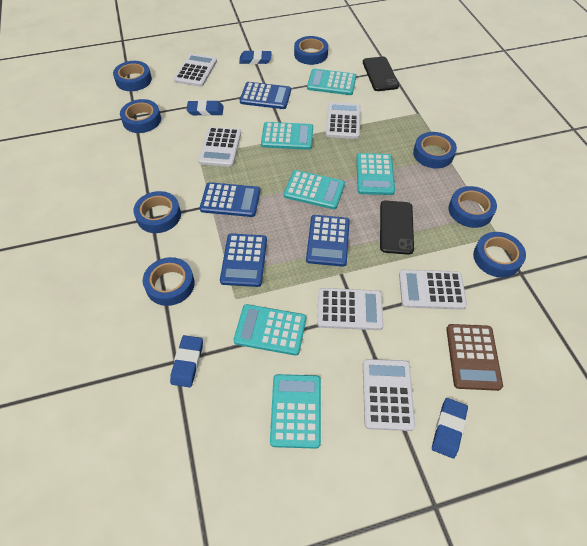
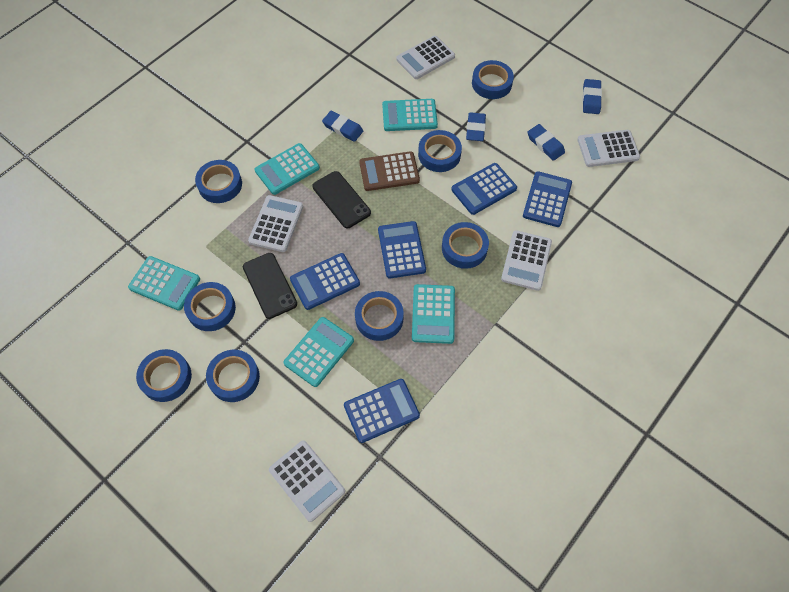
blue calculator: [200,182,260,217] [220,234,267,287] [240,82,291,109] [306,215,350,267] = 4 -> [290,253,360,310] [344,379,420,443] [378,221,426,278] [451,163,517,215] [523,171,572,227] = 5
turquoise calculator: [234,304,306,356] [261,122,313,150] [270,374,321,449] [284,170,345,209] [307,69,356,95] [356,153,395,195] = 6 -> [128,256,200,311] [255,143,320,195] [283,317,354,387] [382,99,438,131] [412,284,455,344] = 5
white calculator: [174,53,217,87] [198,127,241,167] [317,288,383,330] [326,102,361,139] [363,359,415,431] [399,270,467,310] = 6 -> [248,195,303,252] [269,440,345,522] [396,36,455,79] [501,230,552,291] [577,130,640,167] = 5

